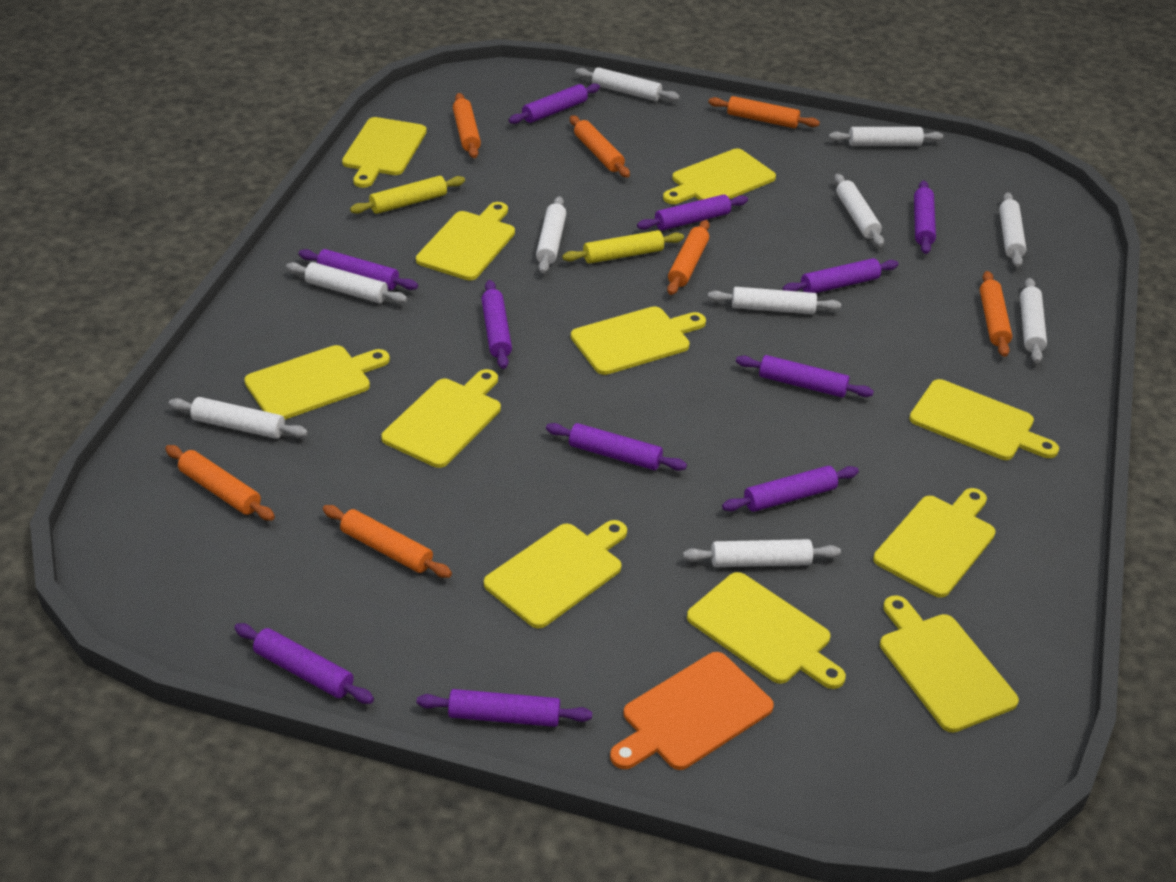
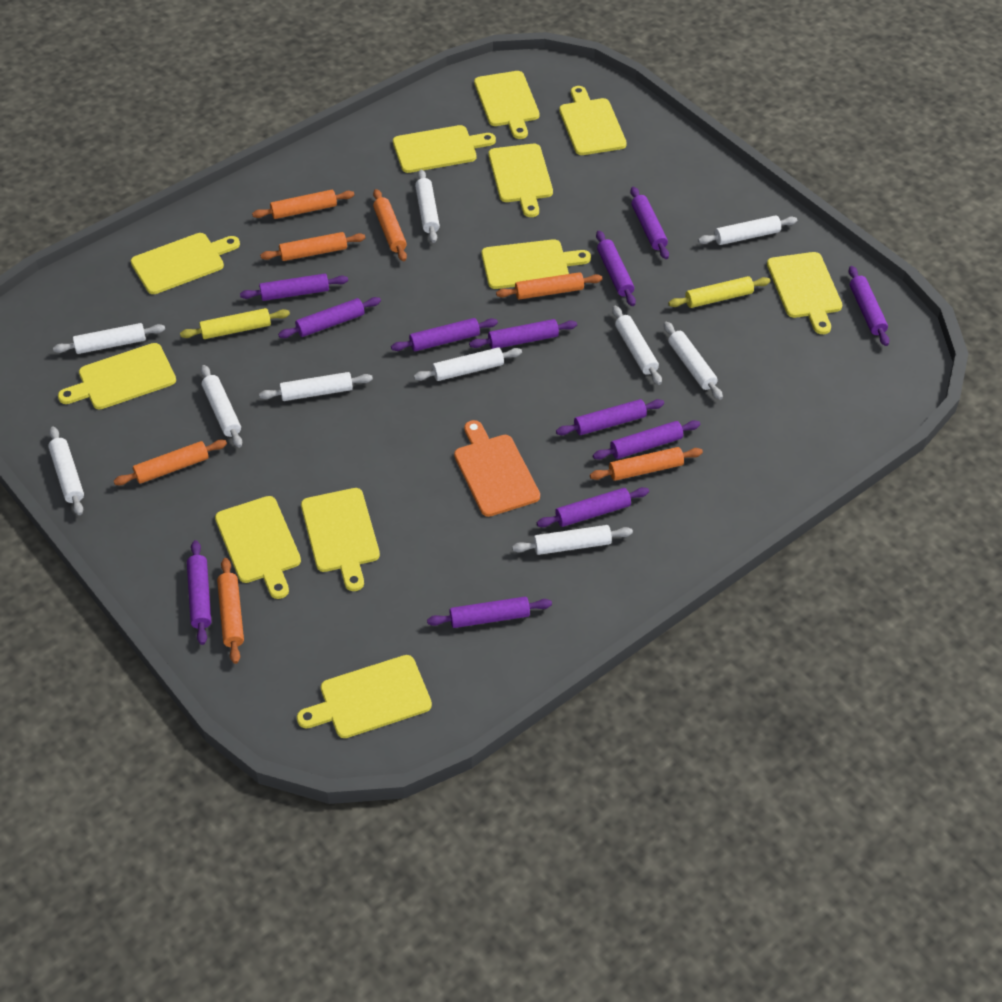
purple rolling pin: [234,623,374,704] [298,249,418,290] [417,689,592,727] [481,280,512,369] [509,83,600,124] [546,423,687,471] [637,194,748,231] [722,466,859,512] [736,355,874,397] [782,258,898,293] [914,181,936,254] = 11 -> [187,540,211,645] [240,274,348,301] [278,297,381,338] [391,318,498,351] [427,597,552,628] [469,319,577,349] [537,487,649,527] [556,399,664,435] [593,420,700,460] [596,231,636,306] [631,187,669,259] [848,266,889,346] = 12

